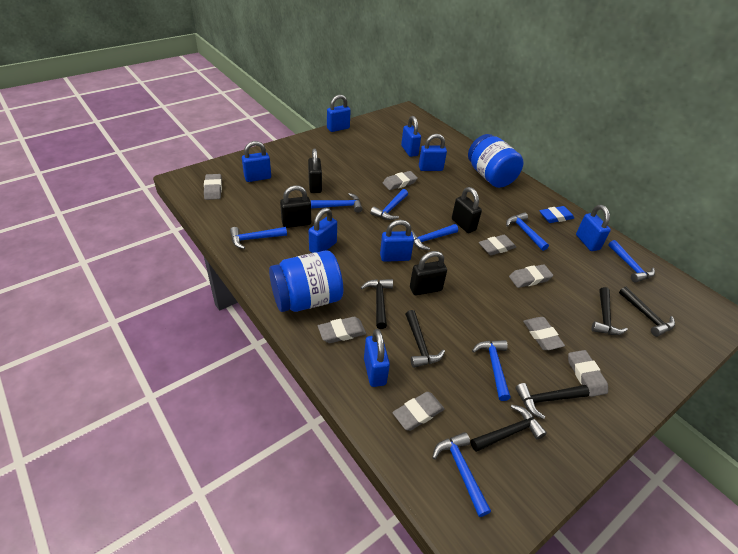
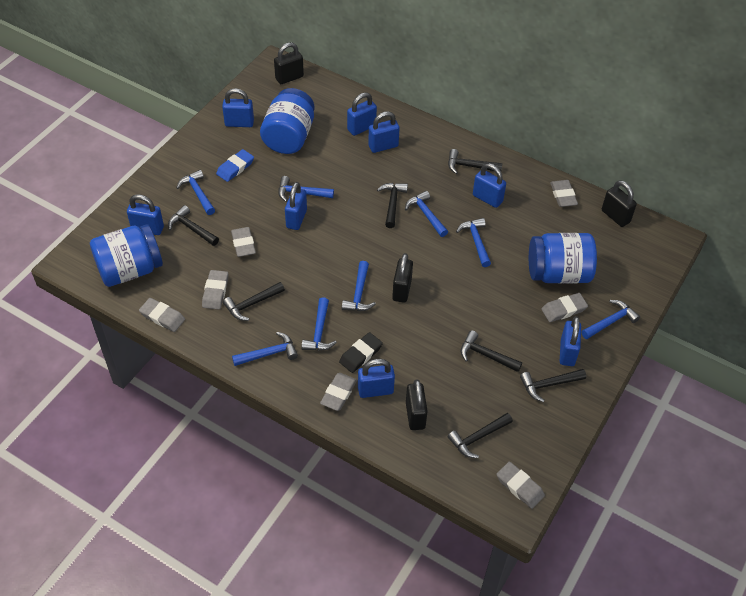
black eraser: none = 0 -> [339,332,383,373] = 1
black hammer: [361,279,393,329] [405,310,445,368] [471,405,547,452] [515,383,590,419] [591,287,628,335] [619,287,675,337] = 6 -> [168,205,219,246] [223,282,285,321] [377,183,408,228] [447,413,513,458] [448,149,503,174] [461,330,522,372] [520,369,586,402] = 7
blue jar: [269,251,343,312] [468,134,524,188] = 2 -> [90,224,163,287] [260,88,315,154] [529,233,597,284] = 3
grey eraser: [204,174,222,200] [318,317,366,343] [383,171,418,190] [392,392,445,431] [479,235,516,255] [509,264,553,288] [523,317,565,350] [568,350,608,397] = 8 -> [139,298,185,332] [202,270,228,309] [231,227,256,257] [320,373,357,411] [497,462,545,509] [541,293,588,322] [550,180,578,207] = 7

